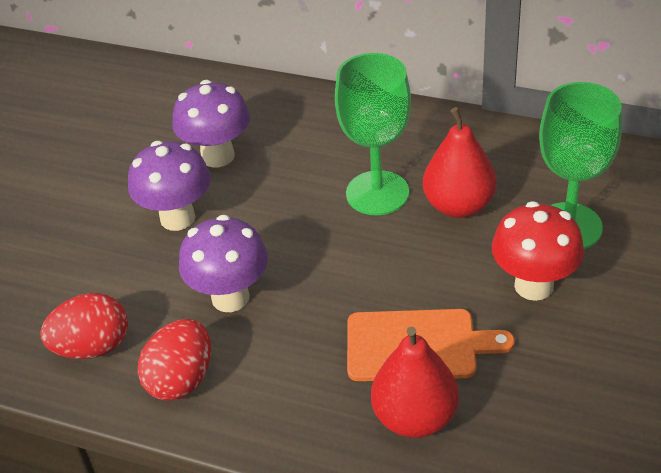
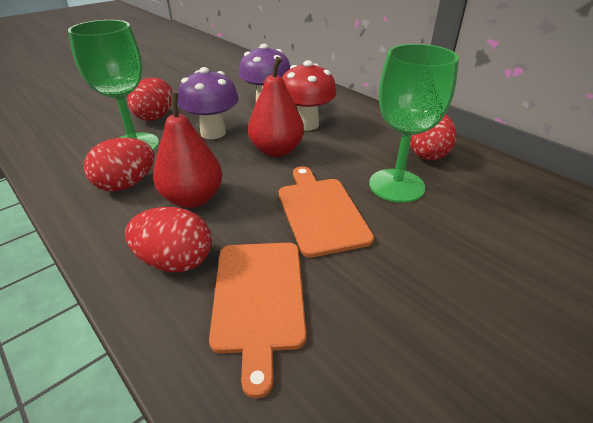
orange cutting board: [347,309,515,381] = 1 -> [209,243,307,399] [279,166,374,258] = 2
purple mushroom: [128,141,211,231] [172,80,250,167] [179,215,268,312] = 3 -> [178,67,239,139] [239,44,290,102] = 2
red egg: [40,293,128,359] [138,319,211,401] = 2 -> [84,138,154,191] [125,207,212,272] [128,78,172,121] [410,114,456,160] = 4

